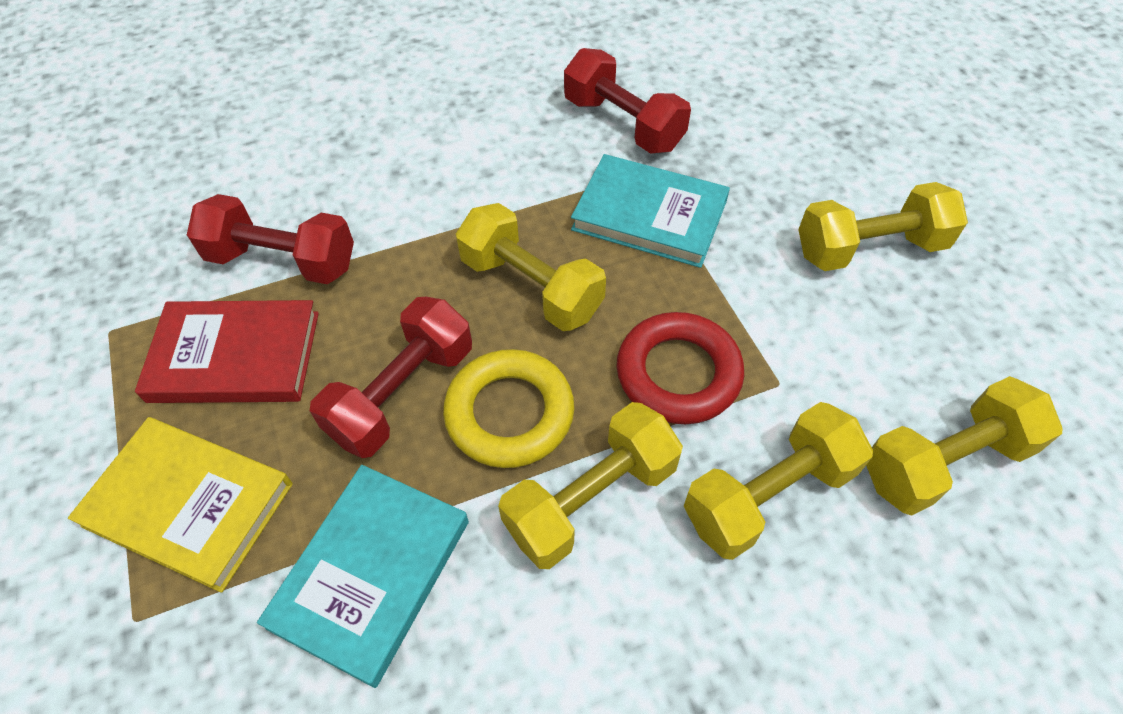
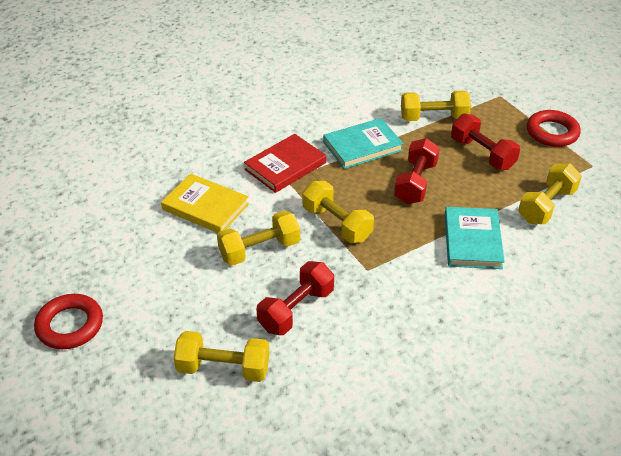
red ring: [617,312,744,424] = 1 -> [34,294,103,349] [527,110,581,147] = 2
yellow ring: [443,349,574,468] = 1 -> none = 0

